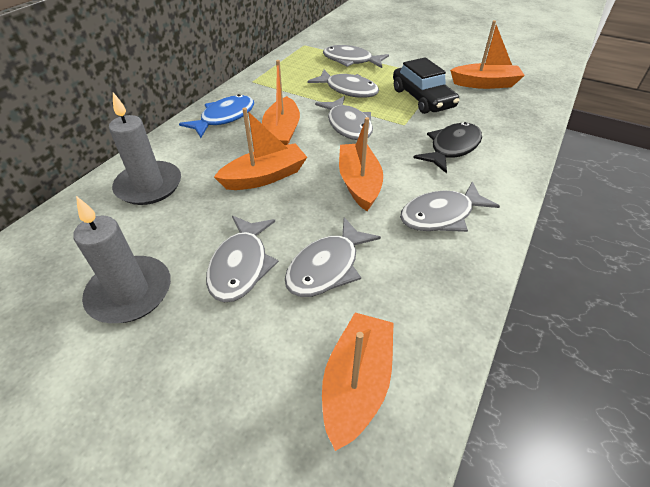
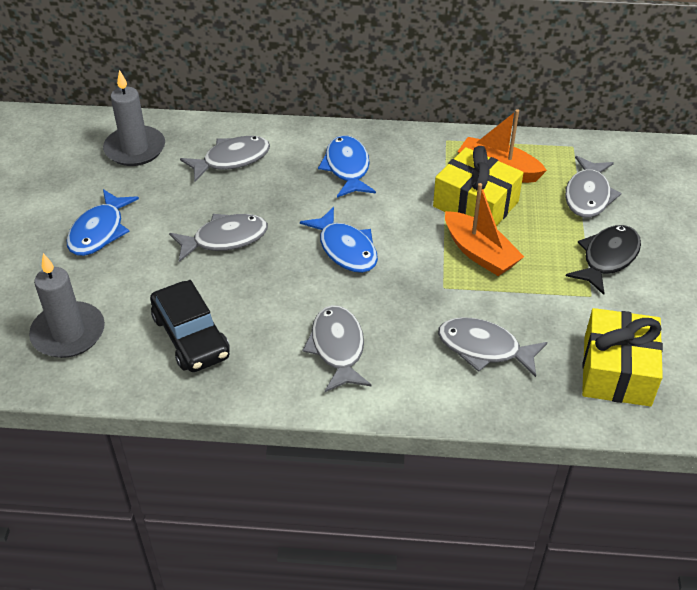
blue fish: [179,94,254,138] = 1 -> [66,189,139,256] [300,207,378,273] [318,135,376,198] = 3
grey fish: [206,216,279,302] [285,217,381,297] [308,70,379,98] [315,96,373,140] [323,45,389,68] [400,181,500,232] = 6 -> [169,214,268,262] [180,136,270,182] [302,305,372,392] [438,317,548,377] [565,156,621,218] = 5
orange boat: [214,108,307,190] [262,60,300,145] [322,313,394,451] [339,117,383,211] [450,20,525,89] = 5 -> [445,183,524,276] [457,109,547,183] = 2
yellow gift: none = 0 -> [433,146,523,226] [582,308,663,407] = 2

